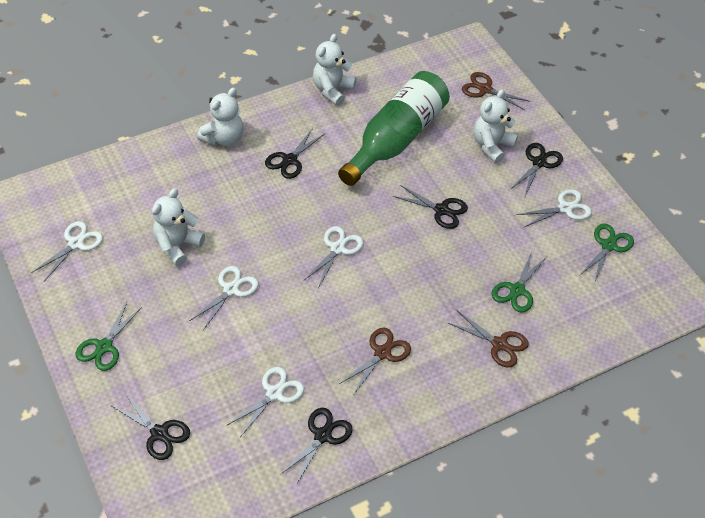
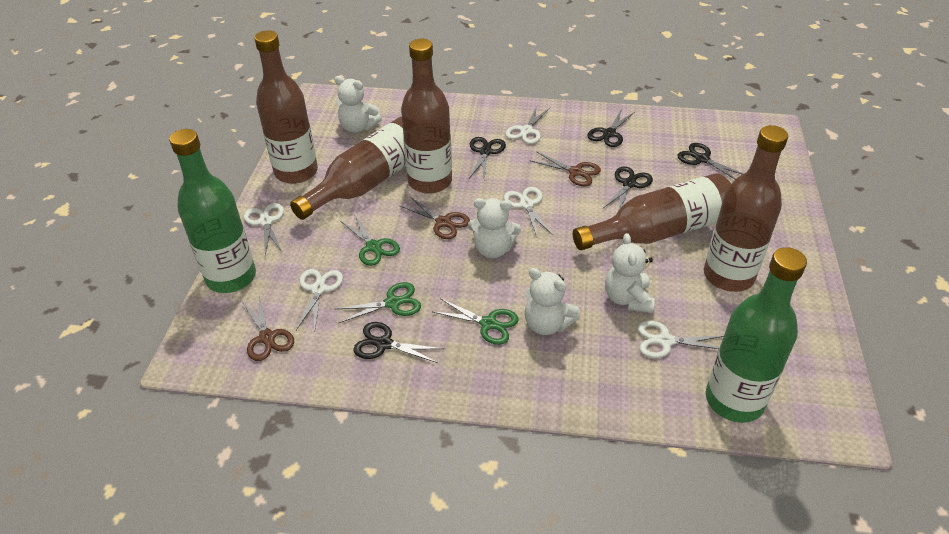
brown bottle: none = 0 -> [254,30,318,184] [290,117,406,220] [401,39,452,194] [573,173,731,250] [704,125,788,292] = 5
green bottle: [338,71,450,186] = 1 -> [169,129,256,293] [706,247,807,423] = 2

